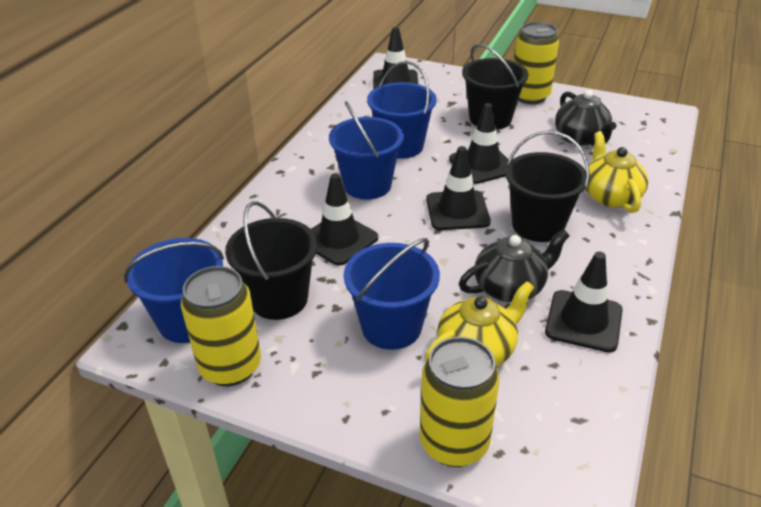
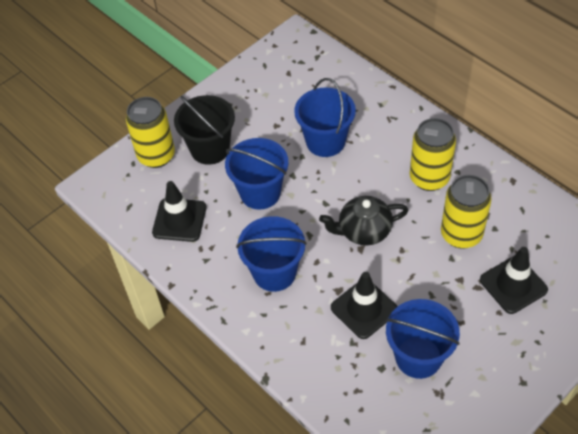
black bucket: [225,201,318,320] [462,44,528,130] [505,131,590,242] = 3 -> [174,95,235,165] = 1
black teapot: [459,229,570,302] [555,90,616,146] = 2 -> [319,196,408,246] = 1
black traffic cone: [311,173,378,266] [373,27,418,89] [426,146,491,230] [449,103,509,184] [545,252,623,353] = 5 -> [152,181,206,242] [331,272,398,339] [480,247,548,314] = 3
yellow teapot: [425,281,535,366] [585,131,648,213] = 2 -> none = 0

